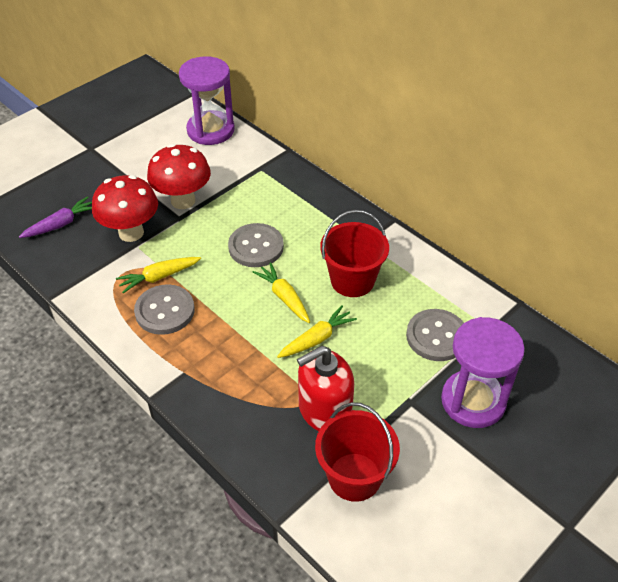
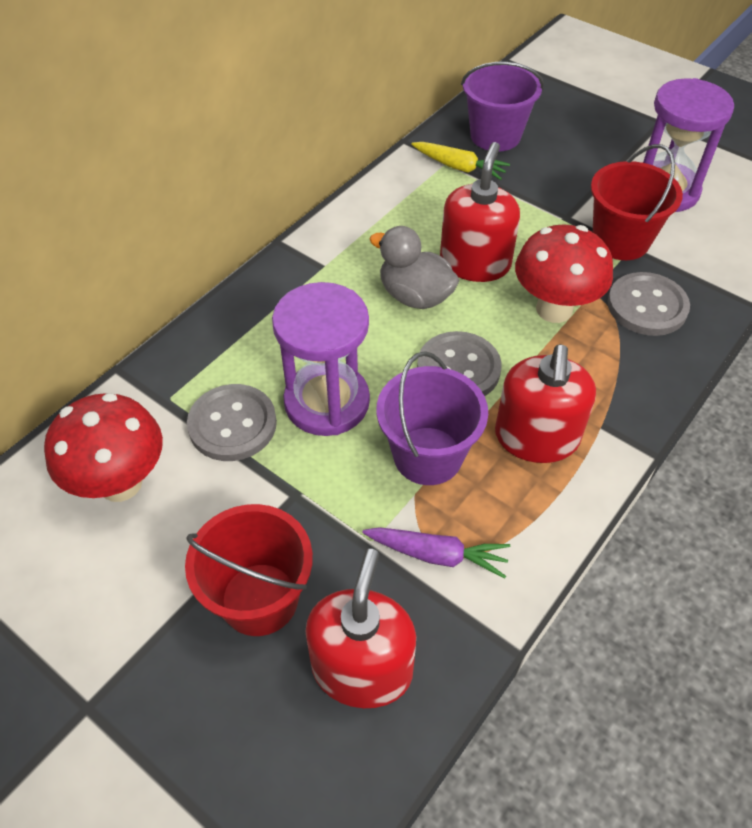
grey duck: none = 0 -> [369,226,460,309] = 1
purple bucket: none = 0 -> [377,351,488,485] [461,62,544,152] = 2
red soap dispenser: [297,346,354,431] = 1 -> [305,549,416,708] [440,142,520,282] [495,344,596,463] = 3
yellow carrot: [116,257,201,293] [253,262,310,323] [277,305,357,358] = 3 -> [411,142,510,180] = 1

